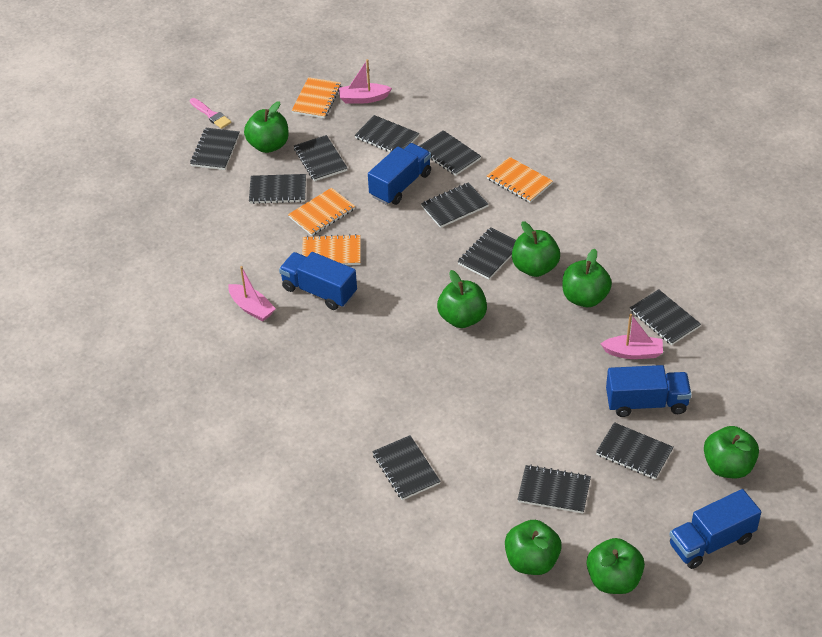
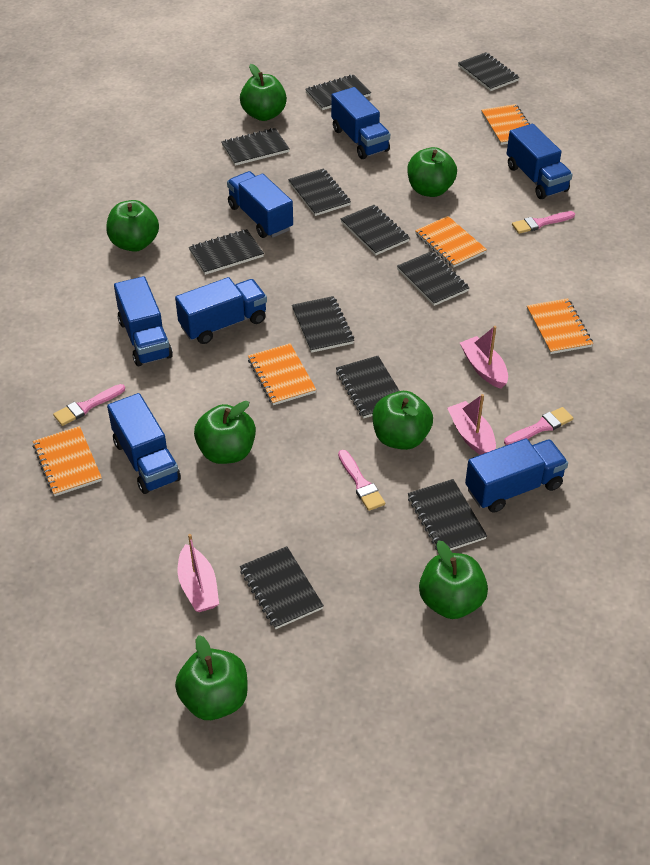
blue truck: [279,252,357,310] [368,143,431,205] [606,365,692,417] [670,489,761,569] = 4 -> [107,393,181,494] [114,276,173,366] [175,277,267,344] [227,171,293,238] [331,87,390,159] [465,439,568,513] [507,124,572,199] = 7
orange notebook: [288,188,355,236] [292,77,341,119] [302,234,361,265] [487,157,553,203] = 4 -> [33,426,102,496] [248,343,316,405] [415,216,487,268] [481,104,530,145] [527,298,593,354] = 5
pink brush: [190,98,231,129] = 1 -> [53,384,125,426] [338,450,385,511] [504,407,573,445] [512,211,575,234] = 4

